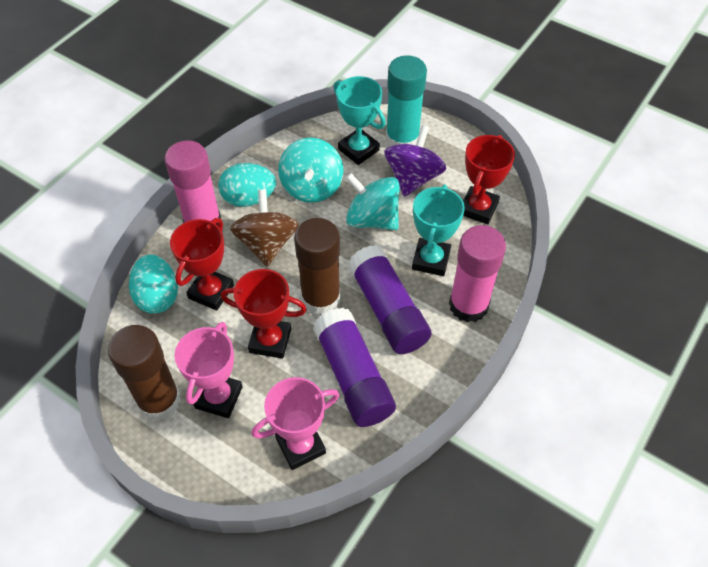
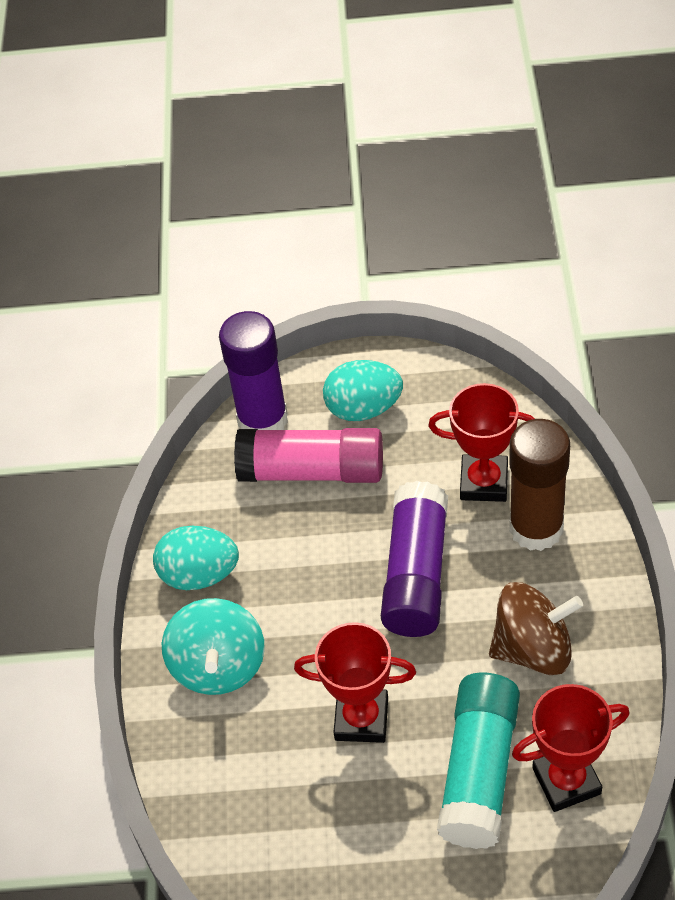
brown glue stick: [108,325,181,421] [294,218,341,315] = 2 -> [509,419,570,551] = 1
pink glue stick: [165,140,221,226] [449,225,506,323] = 2 -> [234,428,383,483] = 1
pink trophy: [175,322,243,418] [252,377,339,470] = 2 -> none = 0
purple spinning top: [384,125,446,197] = 1 -> none = 0
turquoise spinning top: [278,137,344,203] [346,173,400,230] = 2 -> [162,598,265,695] = 1
turquoise trophy: [334,76,386,165] [412,185,465,276] = 2 -> none = 0

